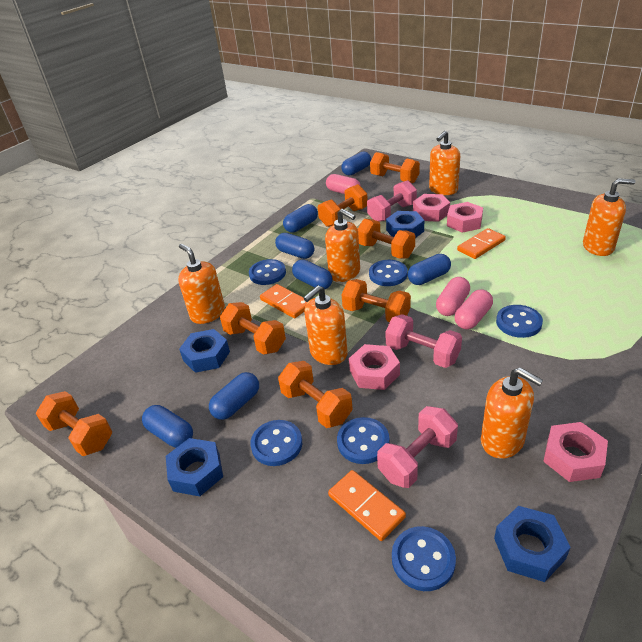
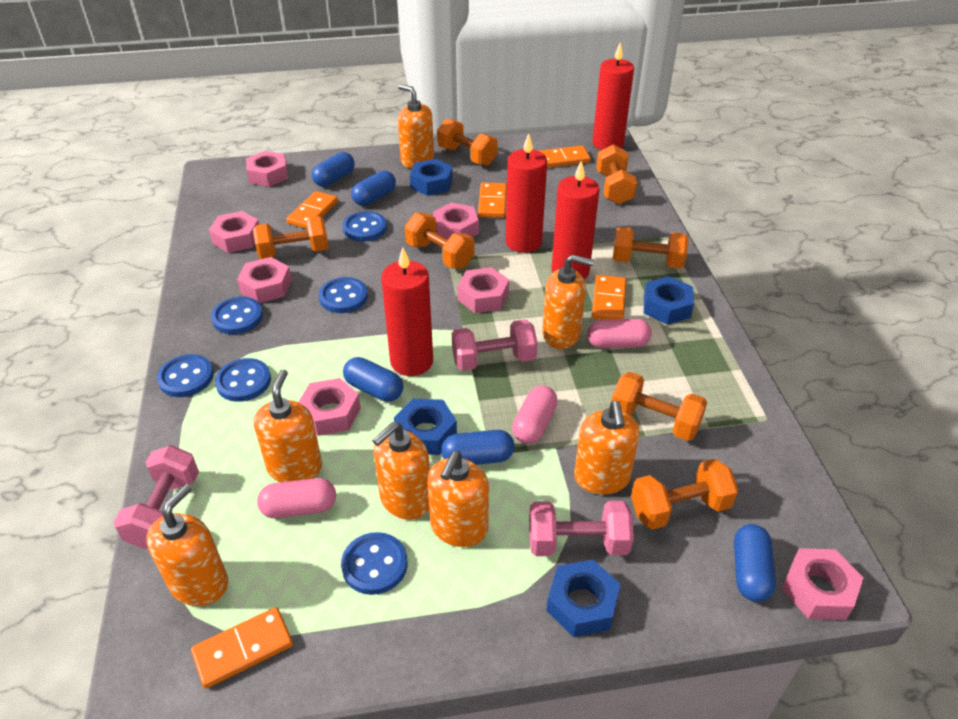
blue capsule: [142,405,193,448] [209,372,259,420] [275,233,314,259] [283,204,318,233] [292,259,332,289] [341,152,371,176] [408,254,451,285] = 7 -> [312,152,355,187] [343,357,403,402] [351,171,396,206] [441,430,514,465] [734,524,776,602] = 5
orange domino: [260,284,309,318] [328,470,406,541] [457,228,506,259] = 3 -> [191,607,293,688] [286,191,338,229] [478,182,507,218] [540,145,591,168] [592,275,626,320] = 5
orange soap dispenser: [178,244,225,324] [304,285,348,365] [325,209,360,282] [429,131,460,195] [481,367,543,459] [583,178,635,256] = 6 -> [146,484,228,606] [254,369,322,482] [372,422,430,520] [398,84,434,168] [427,451,489,547] [542,255,594,349] [574,401,640,494] = 7
pink nut: [349,344,400,390] [413,194,450,222] [447,202,483,233] [543,422,608,482] = 4 -> [209,211,259,253] [237,257,292,303] [246,151,288,187] [298,378,361,436] [433,203,479,239] [457,267,509,313] [782,548,863,620] = 7
red candle: none = 0 -> [381,247,433,376] [505,133,547,253] [551,161,600,279] [592,43,634,150] = 4

